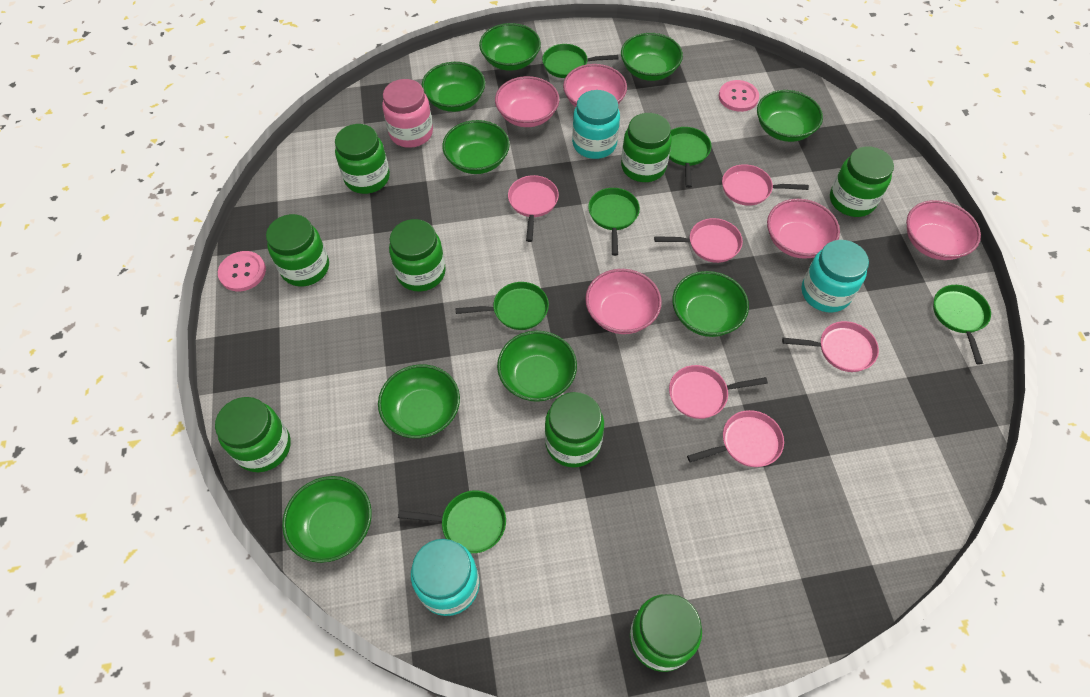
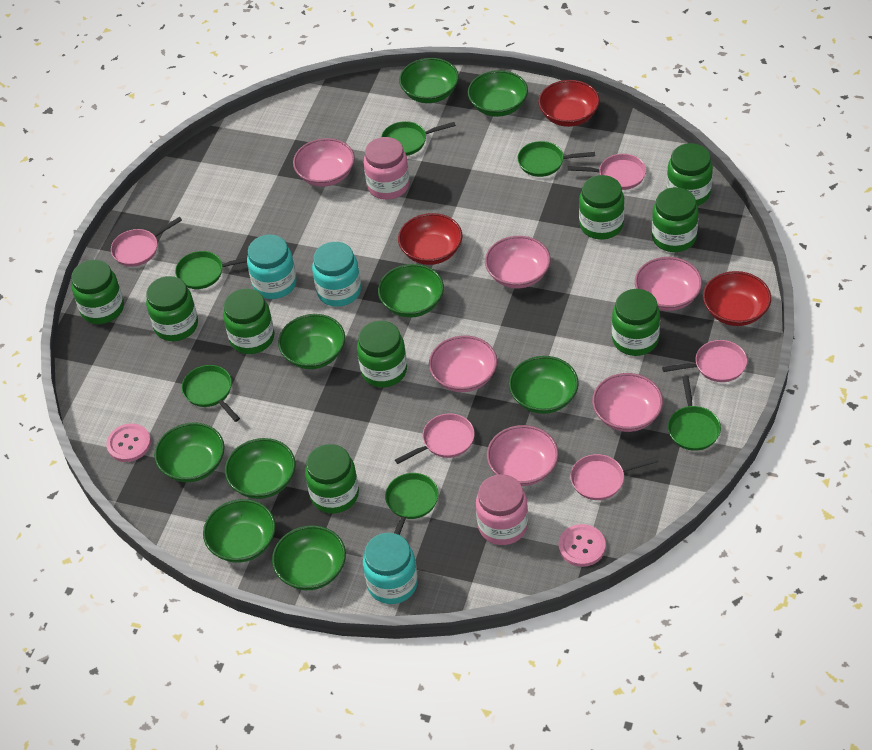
green jar: [215,397,291,472] [266,214,329,286] [335,124,390,194] [389,219,446,292] [545,392,604,468] [621,113,672,182] [630,594,702,672] [830,146,894,217] = 8 -> [71,260,124,324] [146,276,198,341] [223,288,274,354] [305,444,359,513] [357,321,407,387] [579,175,625,240] [612,289,660,356] [652,187,698,252] [667,143,713,206] = 9
pink bowl: [495,76,559,127] [563,64,627,107] [585,269,662,334] [767,199,840,259] [906,200,981,260] = 5 -> [293,138,355,187] [429,335,497,392] [485,236,551,288] [487,425,559,486] [592,373,663,432] [635,257,702,311] = 6
pink jar: [382,79,433,148] = 1 -> [364,137,410,200] [476,474,528,545] = 2
pink pan: [508,175,559,242] [654,218,743,263] [669,365,768,419] [687,410,784,467] [722,164,809,206] [782,321,879,372] = 6 -> [111,217,182,267] [395,413,475,464] [568,154,646,190] [570,454,659,500] [662,340,747,382] = 5
red bowl: none = 0 -> [398,213,462,265] [538,80,600,127] [703,271,771,326] = 3

